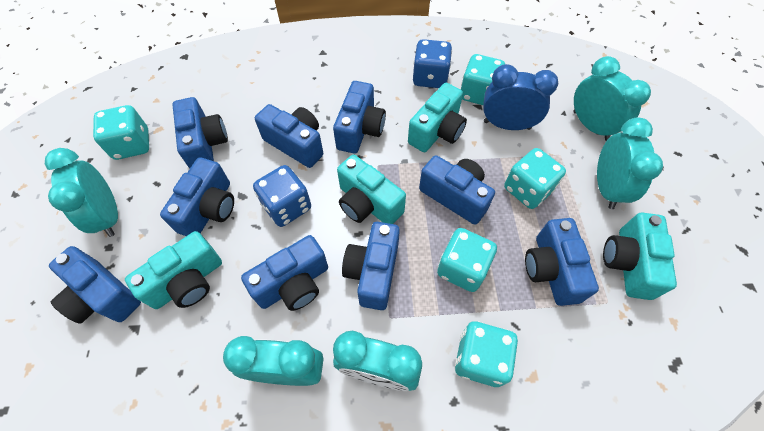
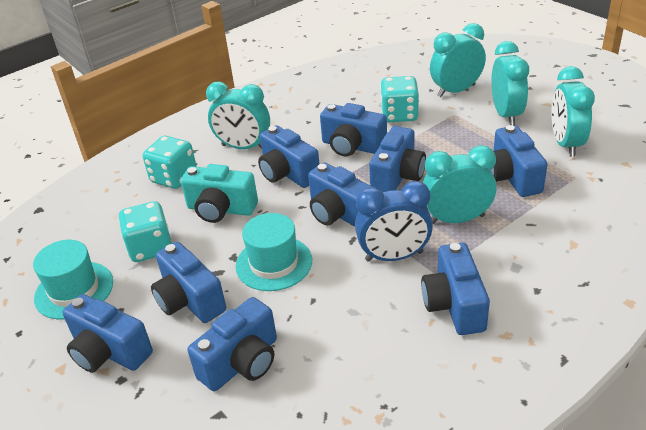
blue dice: [253,165,311,227] [413,39,452,88] = 2 -> none = 0
turquoise camera: [125,231,222,309] [337,155,406,224] [408,83,467,152] [603,212,677,300] = 4 -> [181,164,258,223] = 1
turquoise dice: [93,105,149,160] [437,228,497,292] [455,322,518,387] [460,54,505,105] [504,148,566,209] = 5 -> [118,201,172,262] [143,136,197,189] [380,76,419,122] = 3
turquoise hat: none = 0 -> [33,240,113,319] [235,213,312,291] = 2

